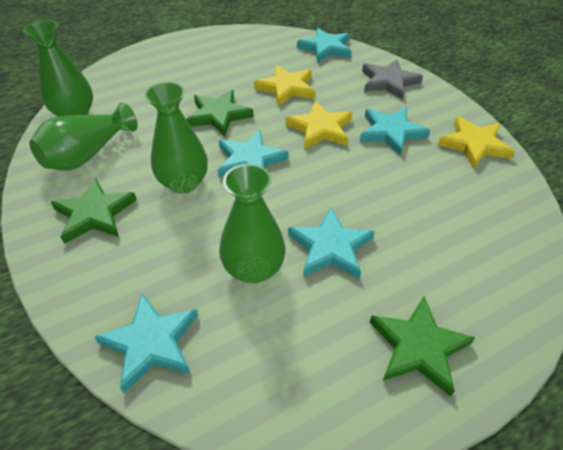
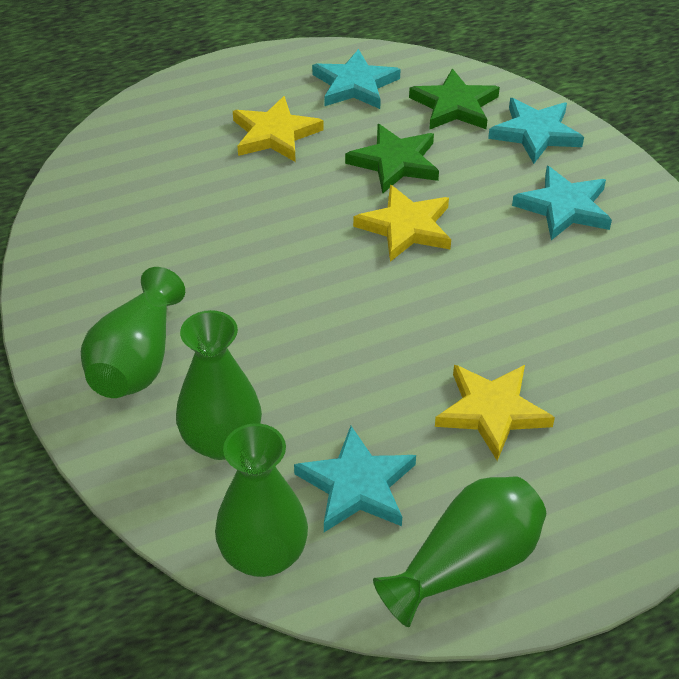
green star: [51,178,137,244] [186,90,254,136] [370,296,475,397] = 3 -> [345,124,439,194] [409,69,500,130] = 2
grey star: [362,59,423,99] = 1 -> none = 0
turquoise star: [94,294,198,393] [218,130,289,177] [288,207,375,279] [297,28,351,63] [360,107,430,156] = 5 -> [294,426,416,532] [312,49,401,109] [488,98,584,164] [512,166,612,240] = 4

